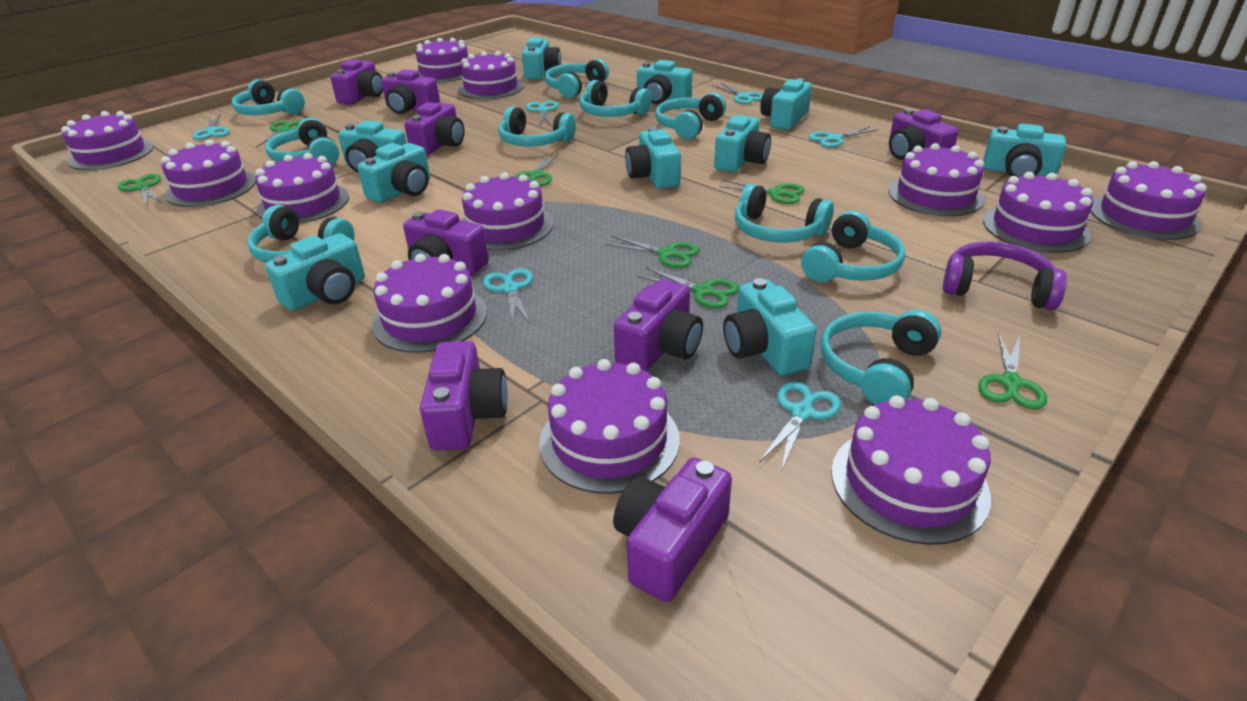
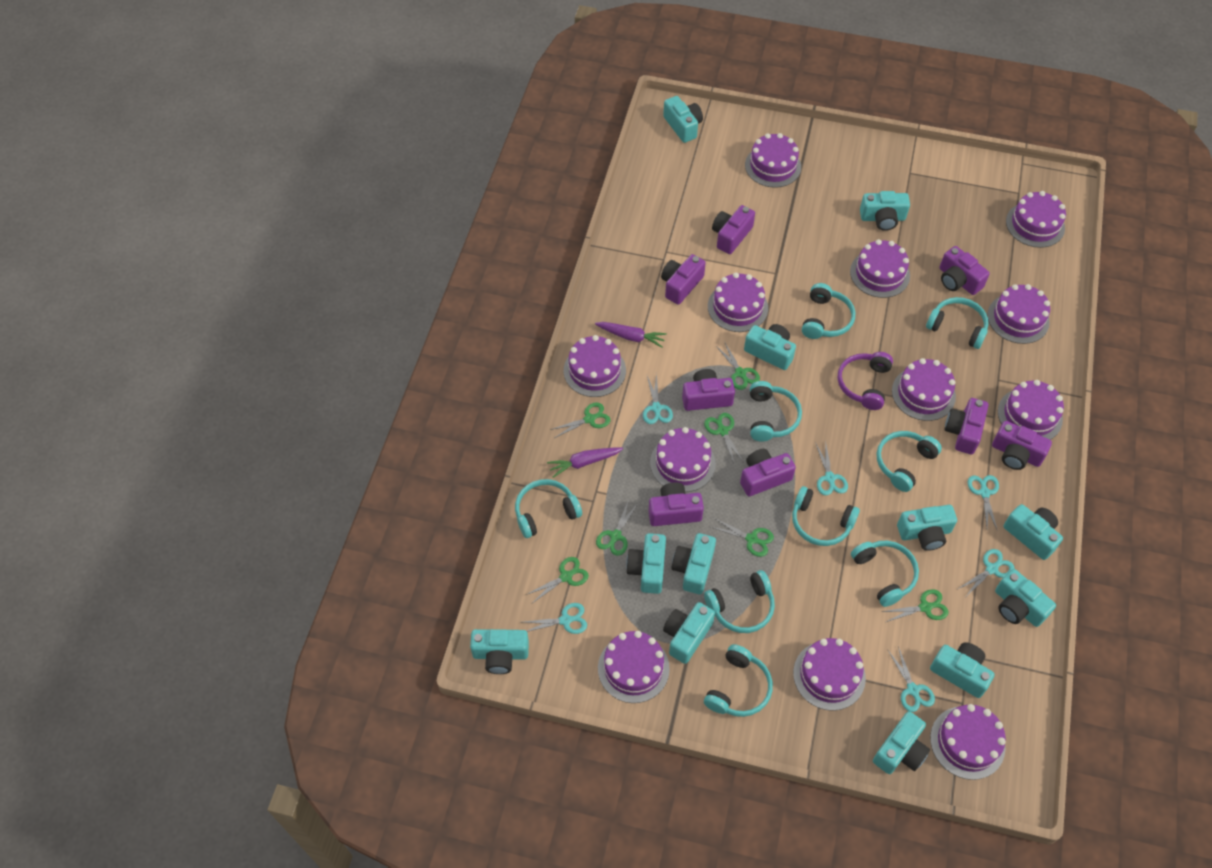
purple carrot: none = 0 -> [547,447,623,478] [595,322,667,348] = 2
turquoise camera: [265,233,365,311] [338,121,407,173] [357,143,430,203] [522,38,561,79] [625,127,681,189] [637,60,692,104] [714,115,771,172] [723,278,817,375] [760,78,812,130] [983,124,1066,177] = 10 -> [470,629,529,674] [626,533,666,594] [663,96,703,143] [663,602,715,664] [672,533,716,594] [744,324,796,370] [860,191,910,231] [873,711,930,774] [897,505,957,551] [930,642,995,698] [995,569,1056,627] [1003,504,1063,560] = 12
turquoise headphones: [232,79,305,115] [247,205,355,263] [265,118,339,165] [498,107,576,147] [545,58,609,98] [580,80,652,117] [655,92,726,139] [735,184,834,243] [801,210,905,282] [821,310,941,405] = 10 -> [515,479,582,538] [704,570,775,633] [704,644,773,717] [750,381,802,442] [792,486,860,546] [802,283,855,339] [851,541,919,607] [876,431,942,492] [926,297,989,349] = 9

